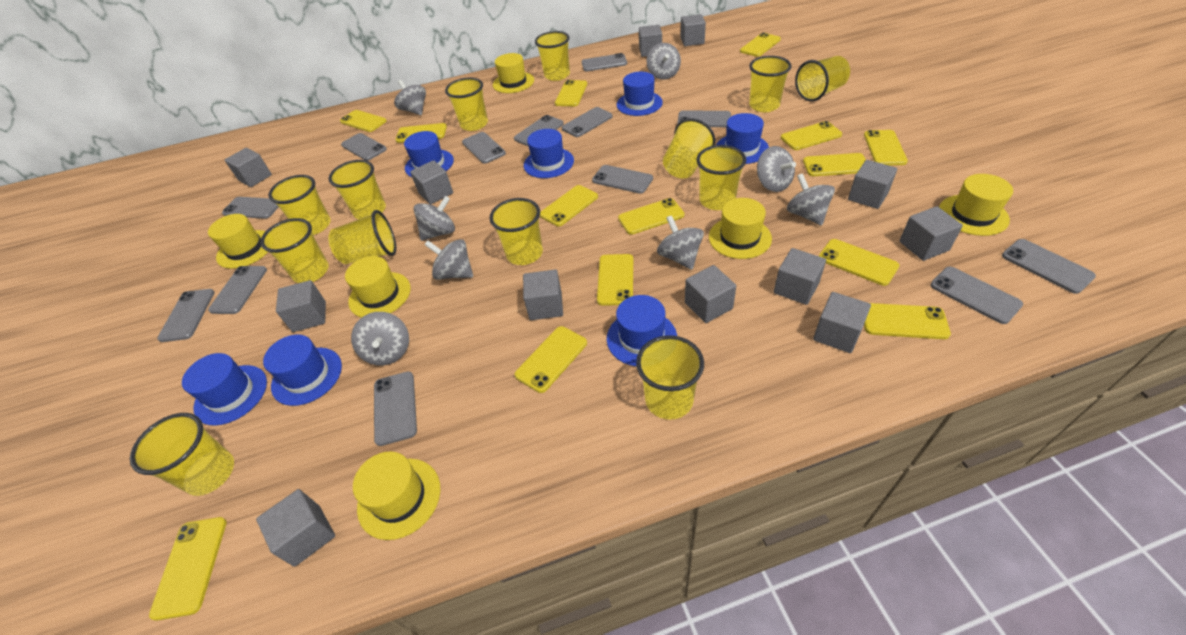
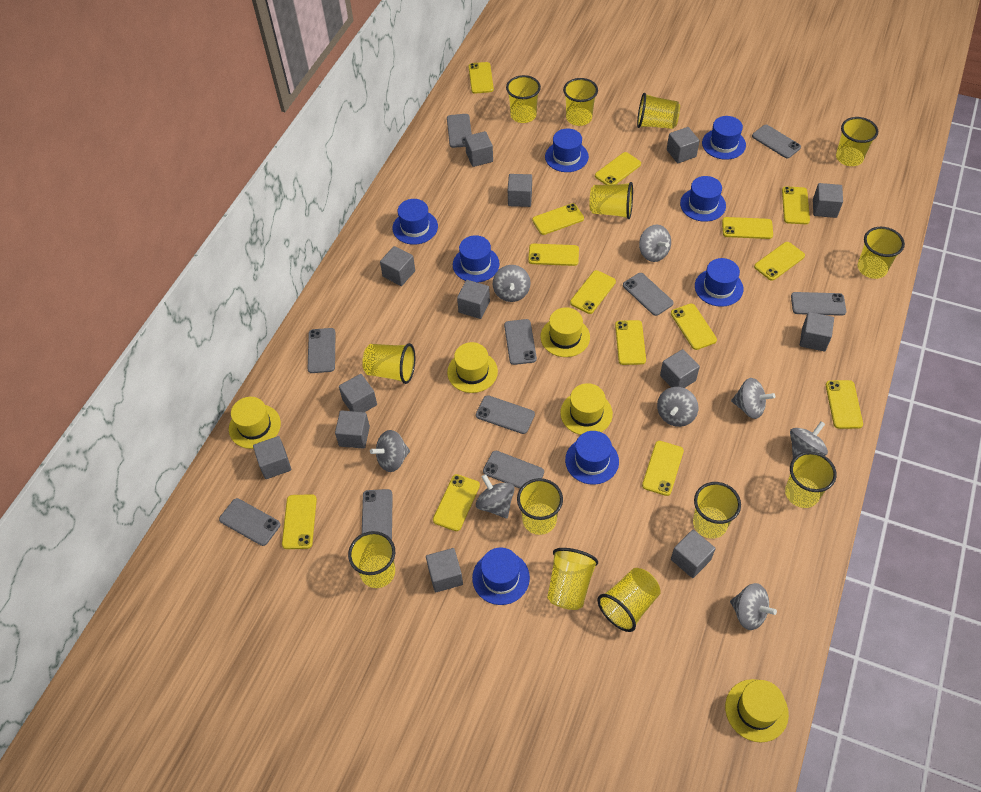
blue hat: [182,353,267,426] [263,334,342,406] [404,131,454,177] [524,129,574,178] [607,295,677,366] [616,72,663,116] [716,113,769,164] = 7 -> [392,199,438,245] [453,235,500,283] [472,548,530,605] [545,129,589,172] [565,431,619,485] [680,176,726,222] [695,258,743,307] [702,116,746,160] = 8
grey cube: [225,148,272,187] [256,489,335,567] [276,280,326,332] [410,160,453,205] [523,269,563,320] [639,25,662,57] [681,14,706,46] [685,265,736,323] [774,248,826,305] [813,292,871,353] [848,160,897,209] [899,206,963,261] = 12 -> [253,436,291,479] [335,410,370,449] [339,374,377,412] [380,246,415,286] [426,548,463,593] [457,280,490,319] [465,131,493,167] [508,174,532,207] [660,349,700,388] [667,127,700,163] [671,529,716,578] [800,312,834,351] [813,183,843,218] = 13
grey phone: [157,289,215,342] [208,266,267,314] [222,197,278,219] [341,133,387,161] [374,371,417,446] [462,132,506,164] [514,115,564,146] [562,107,613,137] [582,53,627,72] [592,165,653,194] [677,110,731,127] [930,267,1023,324] [1002,239,1096,294] = 13 -> [219,498,281,546] [308,328,336,373] [362,489,393,540] [447,114,472,148] [476,395,535,434] [483,451,544,489] [504,319,537,365] [623,273,674,316] [752,125,801,158] [791,292,846,316] = 10
yellow hat: [208,214,268,269] [345,256,411,318] [353,451,440,540] [493,53,534,93] [709,198,772,259] [939,174,1013,236] = 6 -> [229,397,281,449] [447,342,498,393] [540,307,590,357] [560,383,613,435] [725,679,789,742] = 5

